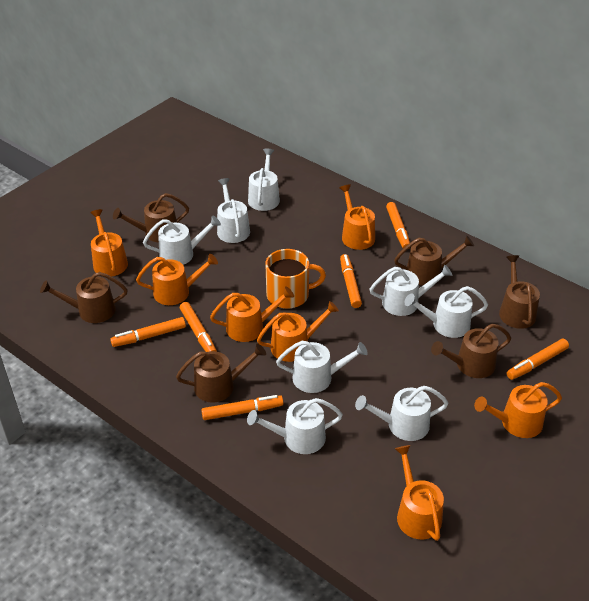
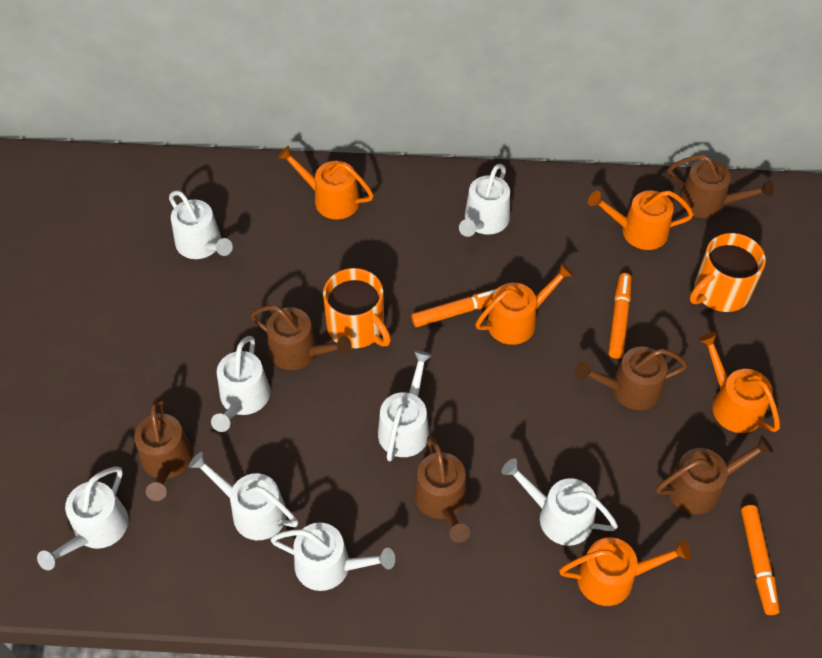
orange marker: [110,317,186,347] [180,302,217,352] [201,395,283,420] [340,254,362,308] [386,202,410,249] [507,339,569,380] = 6 -> [411,289,497,327] [609,273,631,359] [741,505,780,615] = 3
orange mug: [265,249,326,308] = 1 -> [323,268,391,348] [690,233,766,312] = 2
orange watering can: [90,209,128,277] [136,254,218,305] [210,286,294,342] [257,301,339,362] [339,184,375,250] [395,445,444,541] [474,382,562,438] = 7 -> [277,146,374,219] [475,263,574,345] [559,537,691,606] [588,190,694,250] [698,332,780,433] = 5

